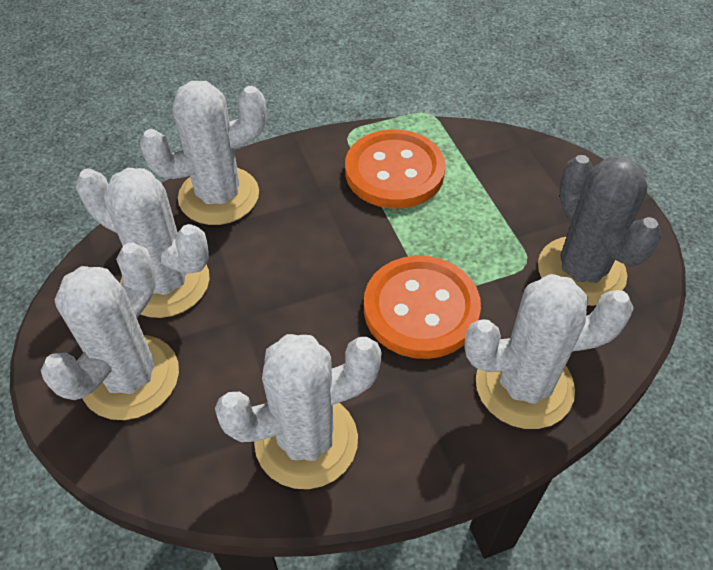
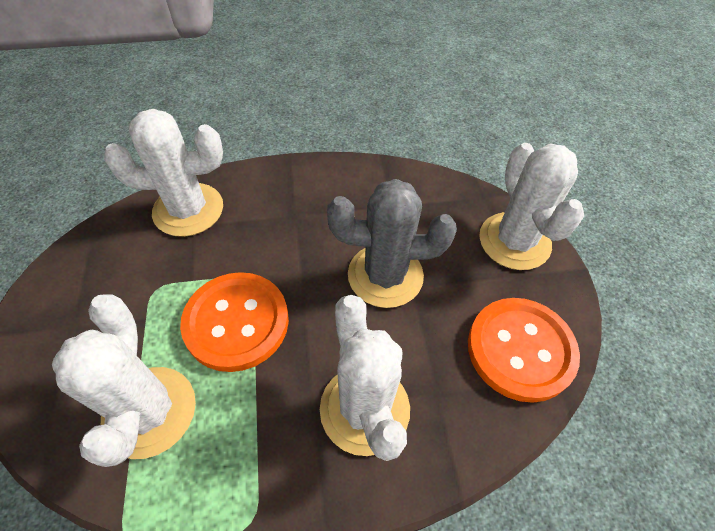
white cactus: [41,242,179,420] [76,168,210,318] [140,81,266,225] [215,334,382,489] [464,274,634,429] = 5 -> [52,295,196,467] [104,109,223,237] [320,295,410,461] [479,143,584,270] = 4

